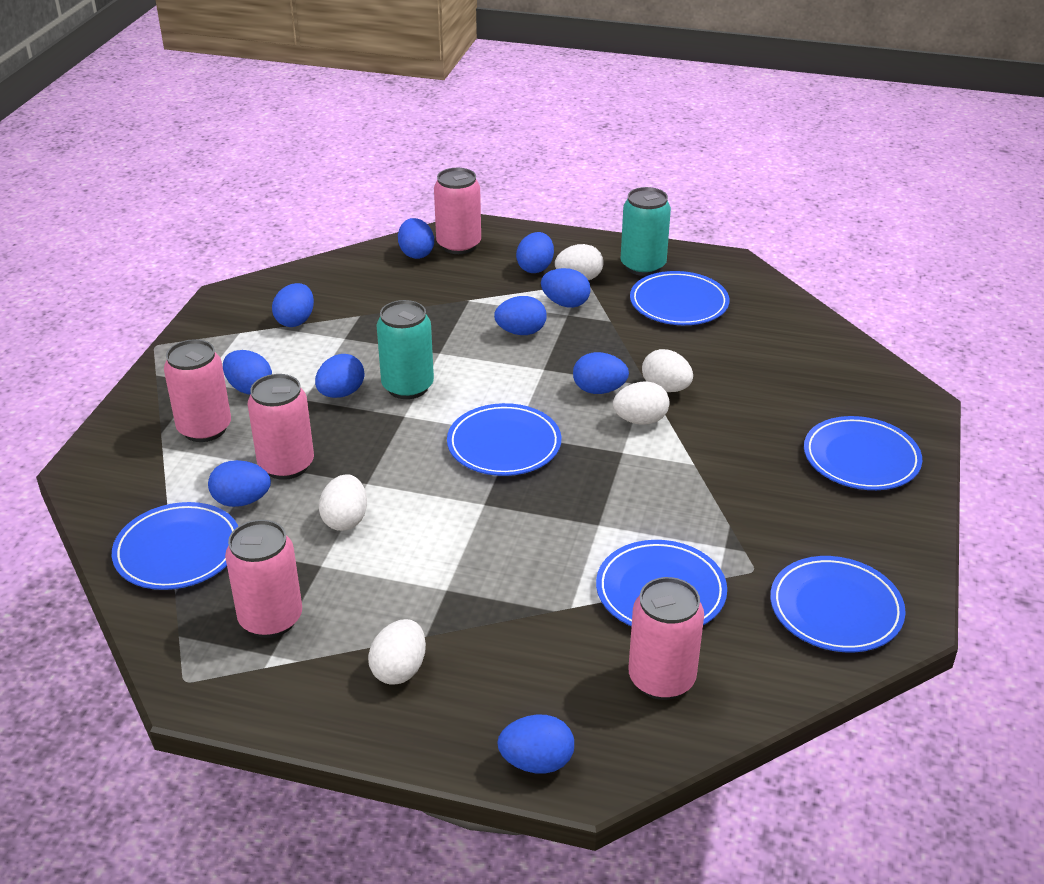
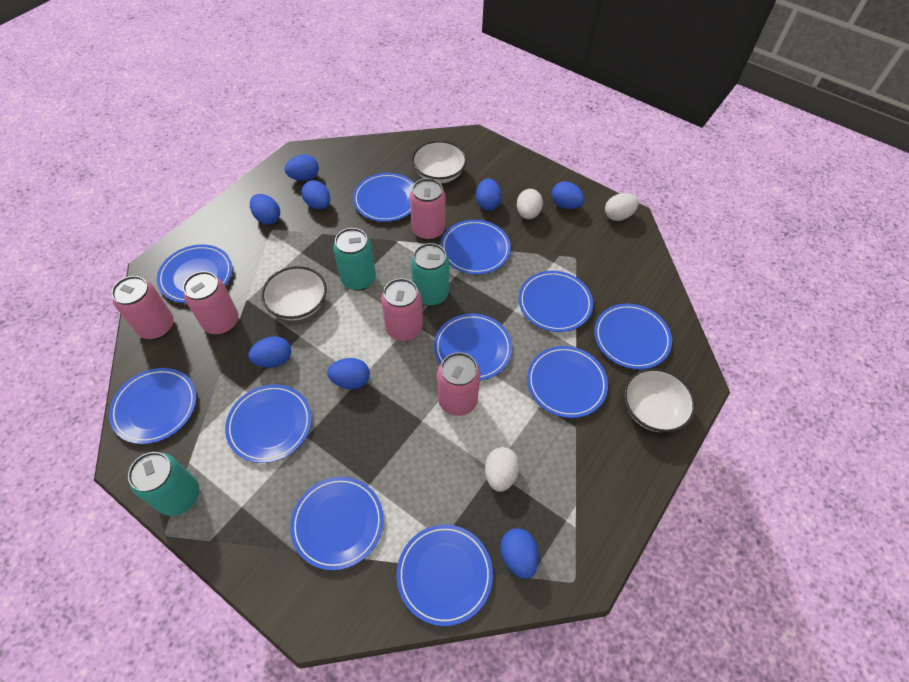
blue egg: [208,460,271,507] [223,350,272,395] [272,283,314,327] [315,354,364,398] [398,218,434,259] [494,296,547,335] [497,714,574,774] [516,232,554,273] [541,268,591,308] [573,352,629,394] = 10 -> [249,336,291,368] [250,194,280,225] [285,155,319,181] [302,180,330,209] [327,358,370,389] [476,178,502,211] [500,528,539,579] [551,181,584,209] = 8
blue plate: [112,502,238,590] [447,403,561,476] [596,540,727,627] [630,271,729,325] [770,556,906,652] [804,416,922,490] = 6 -> [109,368,196,444] [157,245,232,303] [225,385,312,463] [290,477,384,570] [353,173,414,222] [397,525,493,626] [434,313,512,381] [440,220,511,274] [519,271,593,332] [527,346,608,418] [594,304,672,369] = 11
turquoise can: [377,300,434,399] [621,187,671,276] = 2 -> [128,452,199,516] [333,228,376,291] [411,243,449,306] = 3
white bowl: none = 0 -> [262,266,327,321] [412,141,467,183] [624,368,695,432] = 3
white egg: [319,474,367,531] [368,619,426,685] [555,244,604,280] [613,381,670,425] [642,349,693,392] = 5 -> [485,447,519,492] [517,189,543,219] [605,193,639,221] = 3

